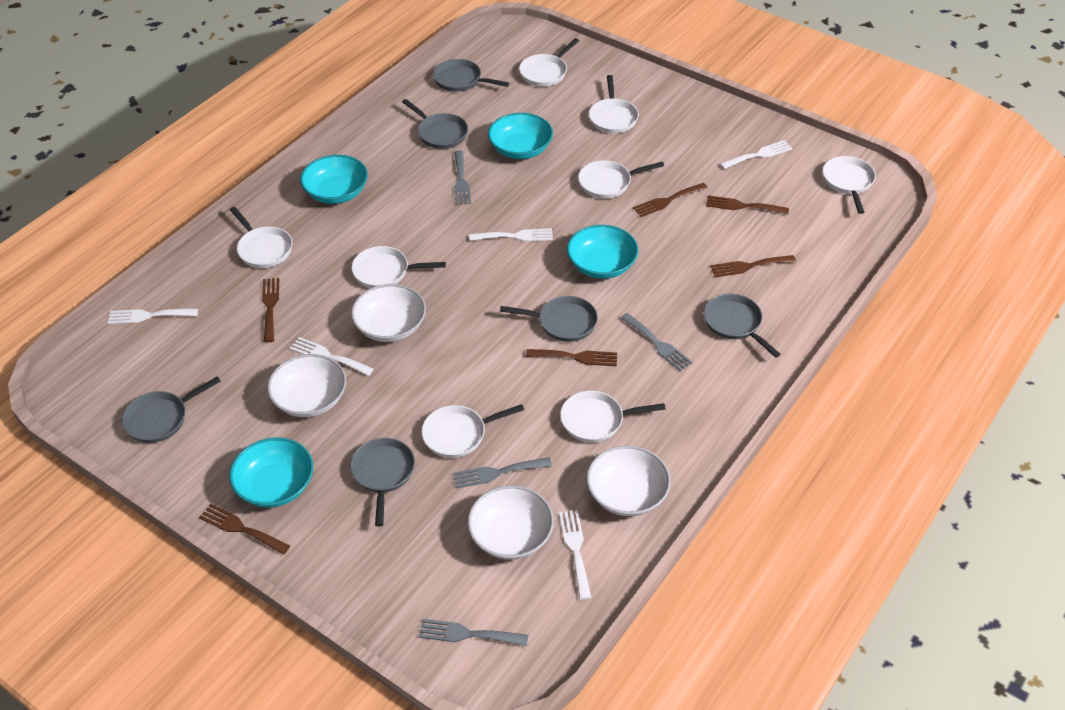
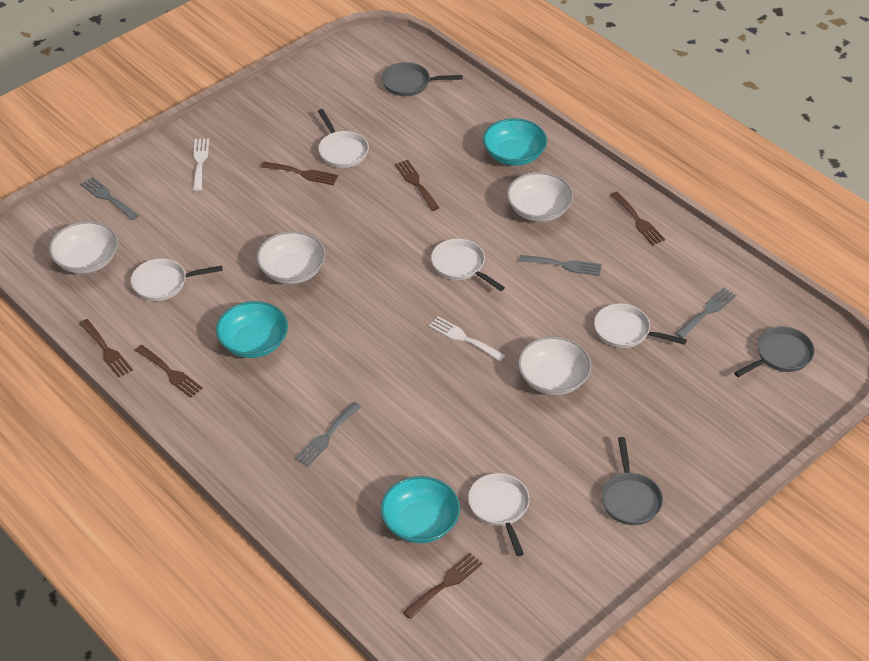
grey pan: [122,377,221,443] [350,438,415,527] [402,99,468,149] [433,59,509,92] [500,296,598,342] [704,294,781,358] = 6 -> [382,62,463,96] [601,437,663,525] [734,326,815,377] = 3
turquoise bowl: [229,437,313,507] [300,155,368,204] [488,113,553,159] [567,225,638,279] = 4 -> [216,301,288,358] [381,476,460,543] [483,118,547,166] = 3
white fork: [108,309,198,324] [290,337,374,376] [469,228,553,241] [559,510,591,600] [720,140,792,169] = 5 -> [193,138,209,191] [429,316,505,362] = 2
white pan: [230,207,293,268] [352,246,446,288] [422,404,524,458] [519,38,579,86] [560,391,665,442] [578,160,664,199] [589,75,639,133] [823,156,876,214] = 8 -> [131,258,223,301] [318,109,369,168] [431,239,505,291] [468,473,530,556] [594,304,687,348] = 5

